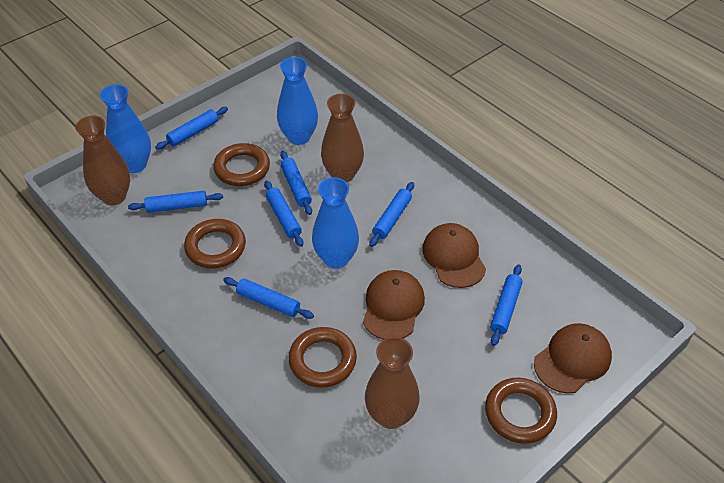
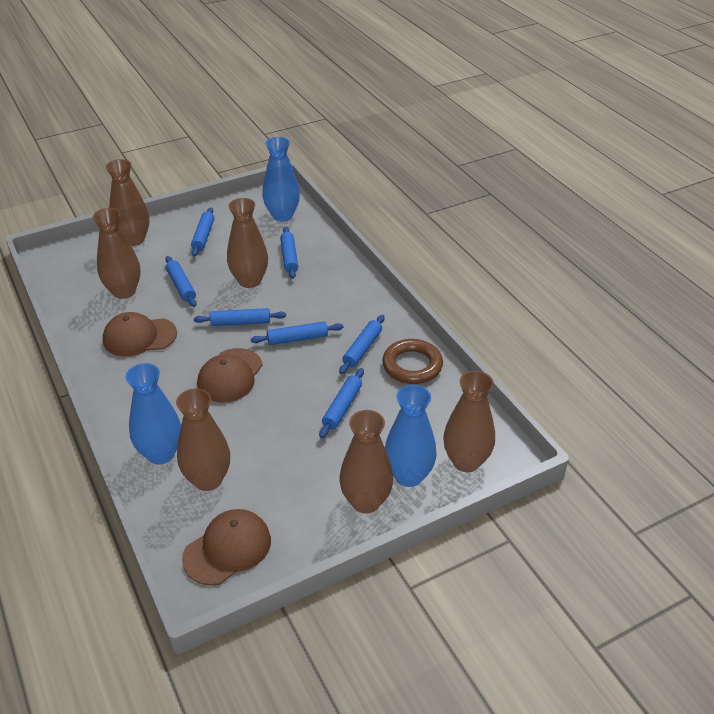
brown ring: [184,219,246,269] [213,143,270,186] [288,327,357,388] [485,378,557,444] = 4 -> [382,339,443,384] = 1
brown vase: [75,116,130,205] [321,94,364,182] [365,337,419,429] = 3 -> [93,208,141,299] [106,159,149,246] [176,388,230,491] [227,198,268,288] [339,410,393,514] [443,371,495,472] = 6

